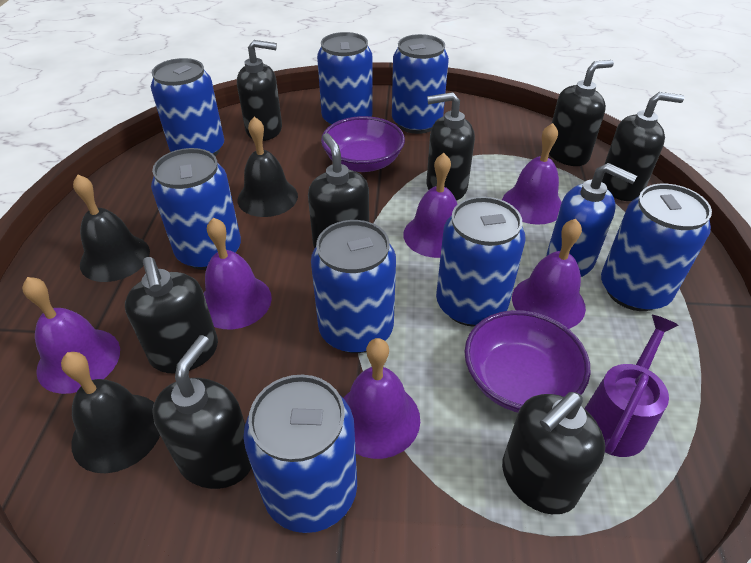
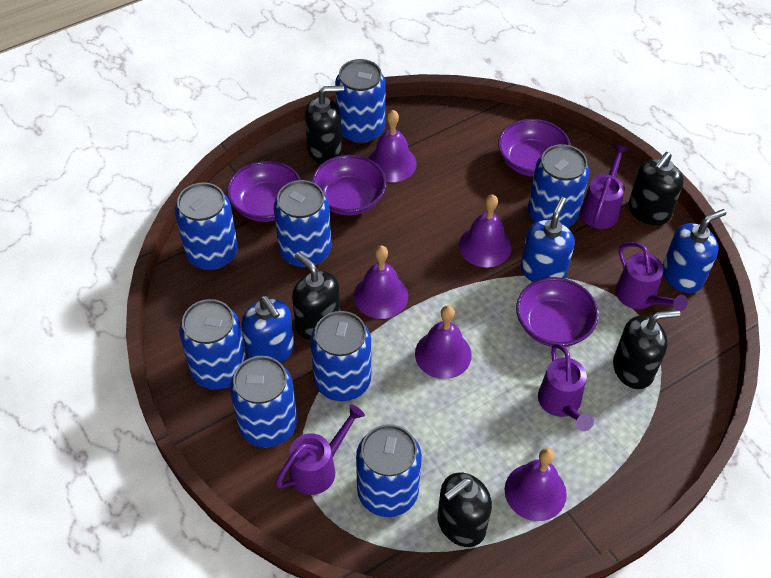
black bell: [61,352,160,473] [73,174,150,282] [238,117,298,217] = 3 -> none = 0
black soap dispenser: [125,257,218,373] [152,335,252,489] [237,40,282,141] [308,133,369,248] [427,92,475,200] [502,392,605,514] [549,60,614,166] [602,92,684,201] = 8 -> [292,252,340,340] [305,85,344,164] [438,472,492,547] [613,310,680,389] [628,152,684,225] = 5
blue soap dispenser: [547,163,637,277] = 1 -> [242,296,294,363] [521,197,575,282] [663,209,727,293] = 3
purple bell: [22,277,120,394] [204,218,272,329] [344,338,420,459] [403,153,457,258] [502,123,562,225] [512,219,586,329] = 6 -> [354,246,408,319] [368,110,417,182] [415,305,472,379] [459,195,511,267] [505,448,567,521] = 5
purple bowl: [321,116,405,172] [464,310,591,413] = 2 -> [227,161,301,222] [312,155,387,216] [498,119,571,177] [516,277,599,347] = 4
purple watering can: [584,315,678,457] = 1 -> [276,404,365,495] [538,343,594,431] [580,144,629,229] [615,242,688,312] = 4

